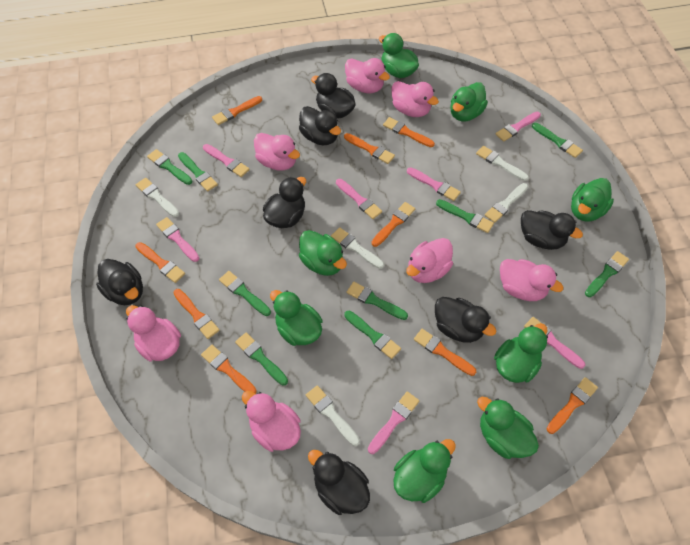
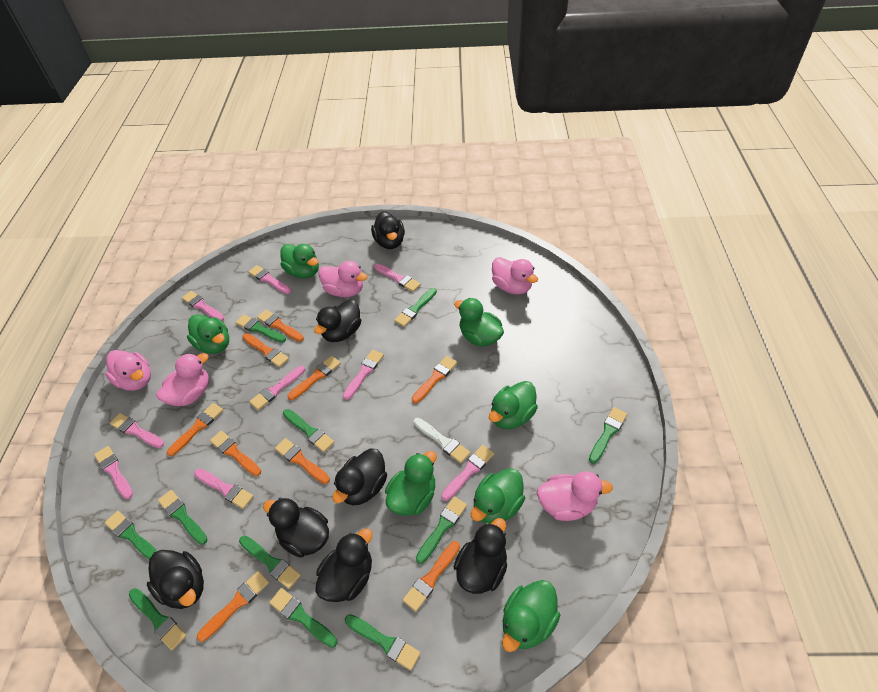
green brush: [147,149,192,185] [178,152,218,191] [219,271,271,316] [235,332,288,385] [344,311,401,359] [346,282,408,320] [436,199,494,233] [532,123,583,158] [585,251,629,297] = 9 -> [105,511,157,559] [129,588,187,651] [158,490,208,545] [236,314,286,343] [239,536,301,589] [269,588,338,648] [283,409,334,452] [345,614,420,671] [394,288,437,327] [416,497,467,564] [589,407,627,464] = 11
green duck: [270,290,322,346] [299,230,347,276] [379,33,419,78] [393,439,456,503] [450,82,488,121] [477,397,539,459] [494,323,548,383] [571,178,614,222] = 8 -> [187,314,229,354] [280,244,319,279] [385,451,437,516] [454,298,504,347] [471,468,525,524] [489,381,538,429] [502,580,560,652] = 7
pink brush: [156,217,199,262] [203,144,250,177] [336,179,382,219] [368,391,419,454] [407,167,461,201] [495,112,541,142] [524,317,585,369] = 7 -> [94,446,133,499] [109,413,164,448] [182,291,224,321] [194,468,254,509] [248,265,291,294] [250,366,305,410] [343,350,384,400] [374,264,421,292] [441,445,494,501] = 9
pink duck: [126,305,181,362] [242,391,301,452] [254,133,300,171] [345,58,390,93] [392,81,439,117] [406,238,453,283] [500,259,563,301] = 7 -> [105,350,151,391] [156,353,209,406] [318,261,368,297] [492,257,538,295] [537,471,613,521] = 5
white brush: [136,178,179,217] [306,385,360,446] [331,227,384,269] [476,146,529,181] [485,183,528,223] = 5 -> [413,418,471,463] = 1

